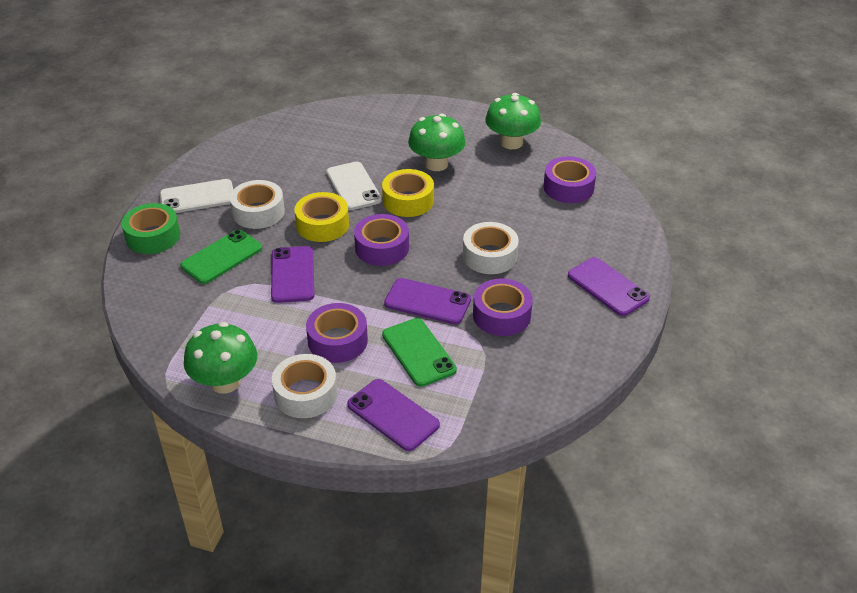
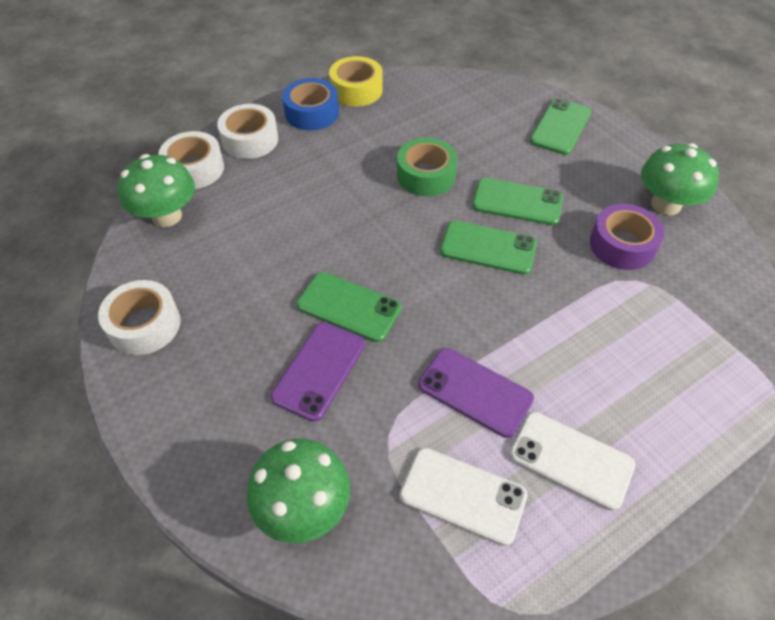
blue tape: none = 0 -> [282,78,339,131] = 1
green phone: [180,230,262,284] [382,318,457,387] = 2 -> [297,272,402,342] [440,220,537,275] [472,178,563,225] [530,98,591,155] = 4
purple phone: [271,246,315,303] [347,379,440,451] [384,278,471,324] [568,257,650,316] = 4 -> [271,322,365,422] [418,348,534,438] = 2
purple tape: [306,303,368,363] [354,214,409,266] [473,279,533,336] [544,156,596,203] = 4 -> [590,204,664,270] = 1
yellow tape: [295,192,349,242] [382,169,434,217] = 2 -> [329,56,383,106] = 1

